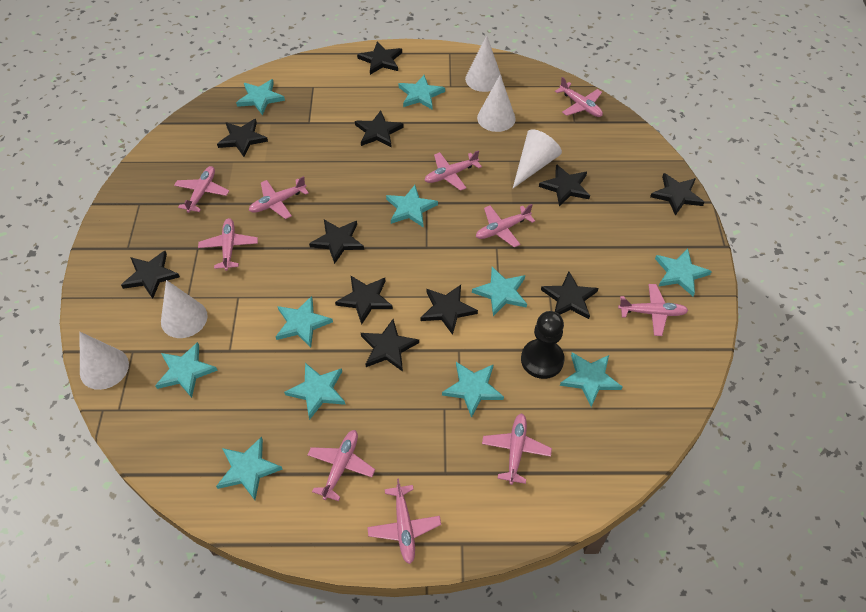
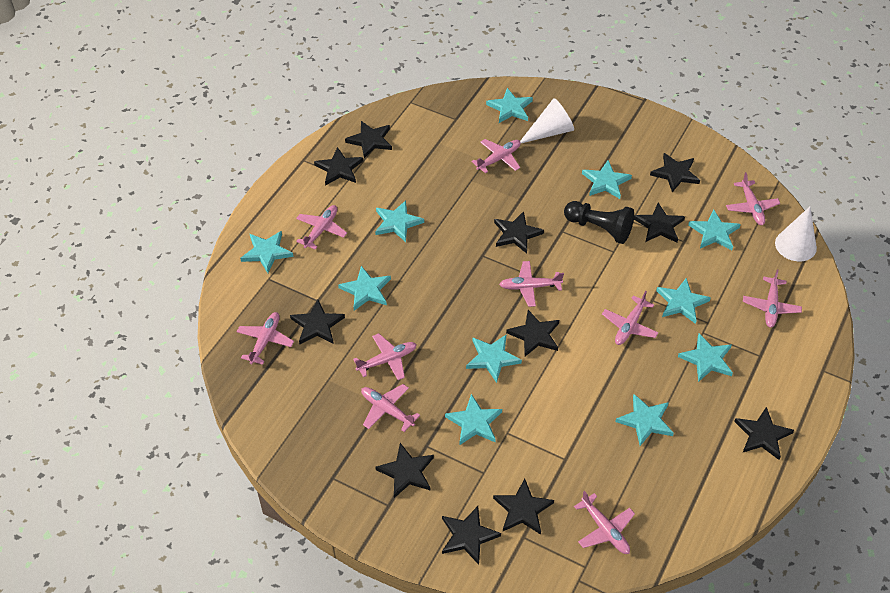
white cone: [80,332,129,390] [161,280,208,338] [465,35,502,92] [477,75,516,132] [513,129,562,188] = 5 -> [520,98,574,143] [775,207,817,261] = 2

